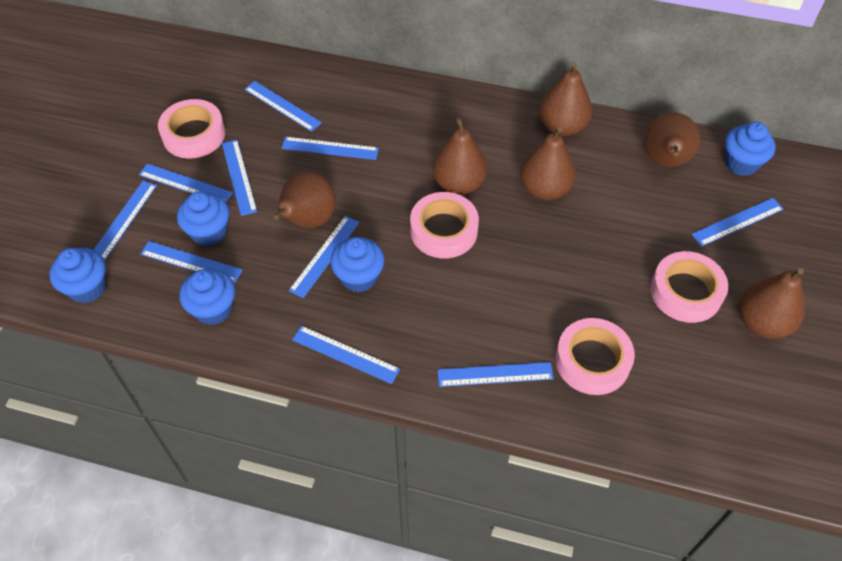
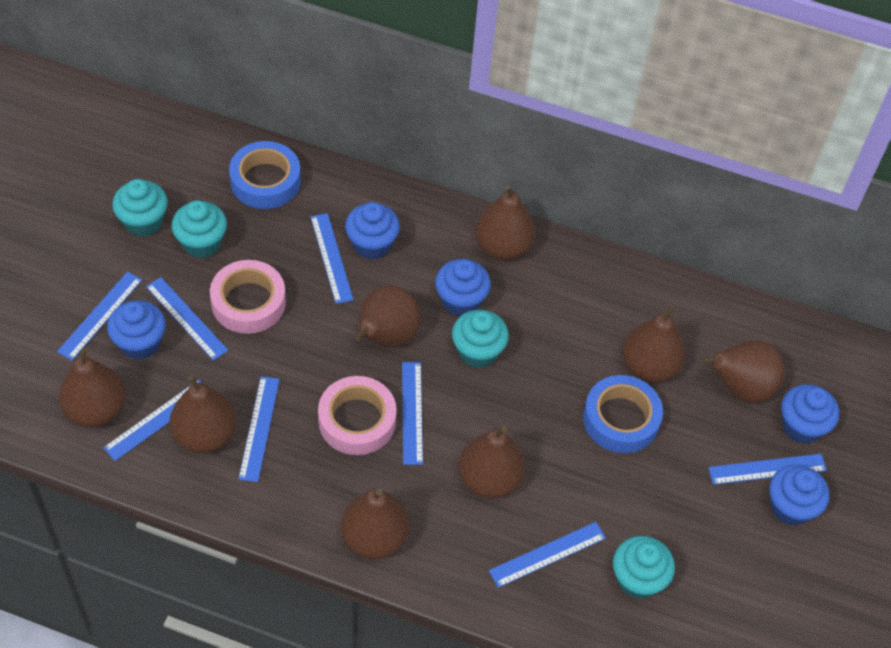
blue ruler: [94,181,157,261] [139,163,233,202] [141,241,243,284] [222,140,257,216] [244,81,322,132] [282,137,379,160] [289,216,360,298] [292,326,400,384] [437,362,554,387] [691,198,784,246] = 10 -> [57,272,142,360] [103,380,202,461] [146,277,229,361] [239,376,280,482] [311,213,354,304] [402,362,423,465] [489,522,606,588] [708,454,827,485] = 8
blue tape: none = 0 -> [229,141,301,209] [583,375,663,453] = 2
brown pear: [274,171,336,228] [432,117,488,195] [520,127,576,200] [539,62,592,136] [644,112,700,167] [739,268,805,339] = 6 -> [58,347,126,427] [170,375,236,453] [341,488,409,559] [355,285,421,348] [459,426,525,498] [475,185,535,260] [622,305,686,382] [701,340,784,403] = 8
pink tape: [158,99,225,158] [410,192,479,258] [555,318,635,395] [650,251,728,323] = 4 -> [210,260,286,334] [318,376,397,455] = 2
turquoise cupcake: none = 0 -> [112,179,168,237] [171,200,227,258] [452,310,509,368] [613,536,675,599] = 4

